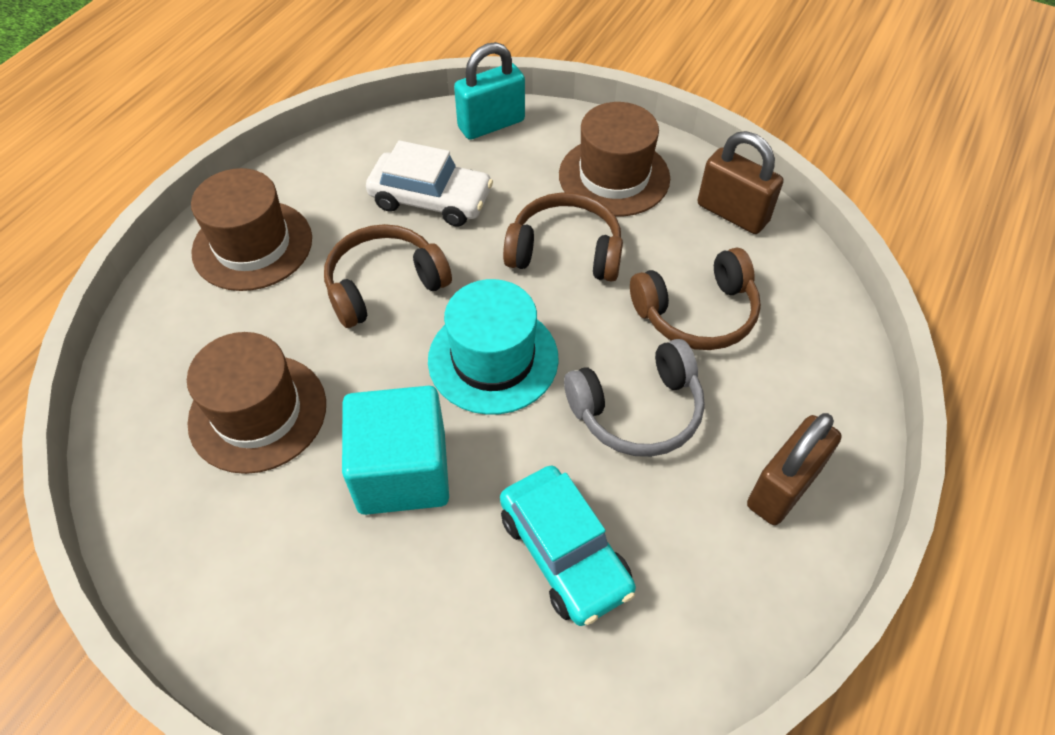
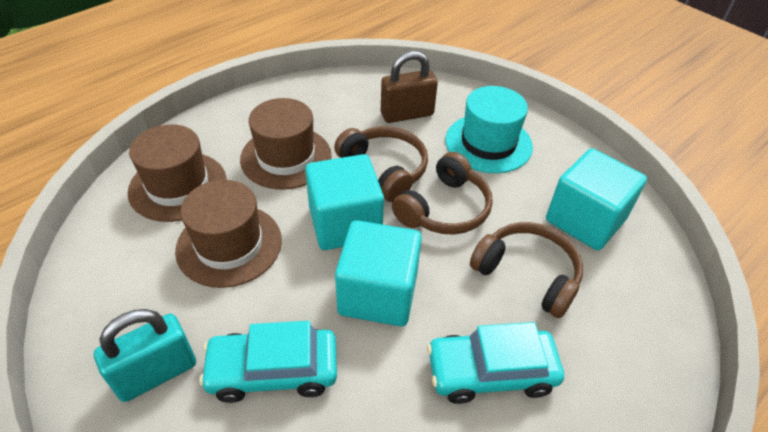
brown padlock: [698,131,783,234] [747,413,842,525] = 2 -> [381,51,438,123] = 1
grey headphones: [564,339,705,457] = 1 -> none = 0
turquoise car: [500,466,636,626] = 1 -> [199,321,337,403] [427,322,564,404] = 2
turquoise cube: [342,386,449,515] = 1 -> [305,154,384,250] [335,220,422,326] [546,148,647,250] = 3
white car: [366,140,493,227] = 1 -> none = 0

